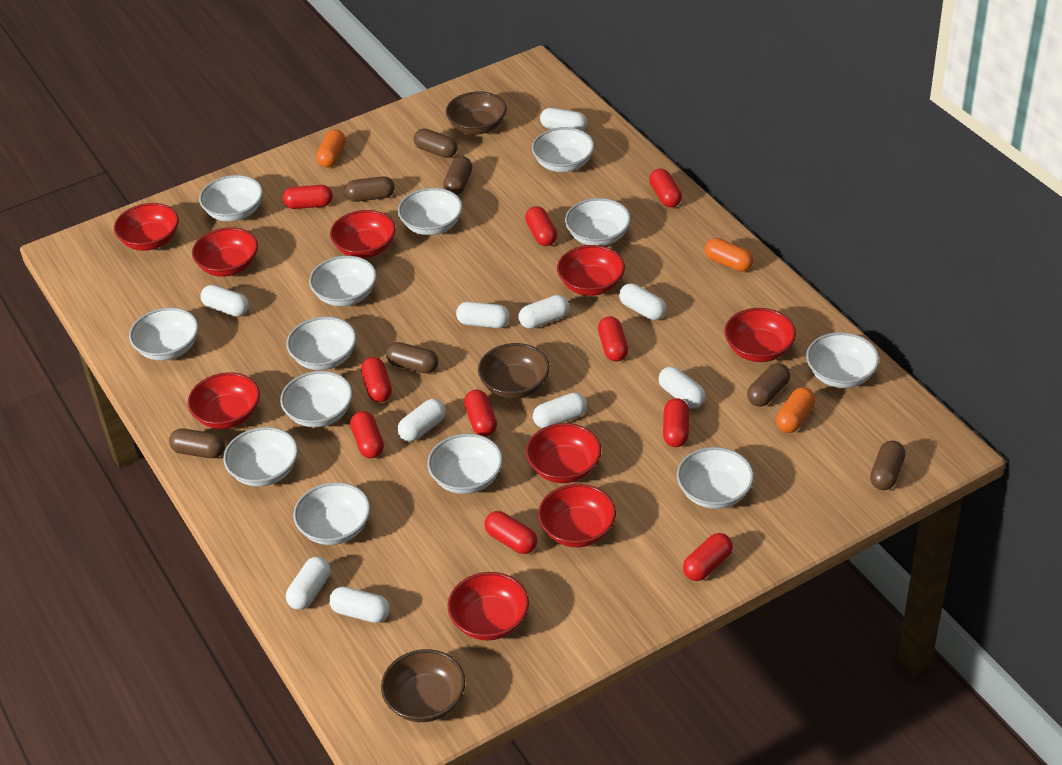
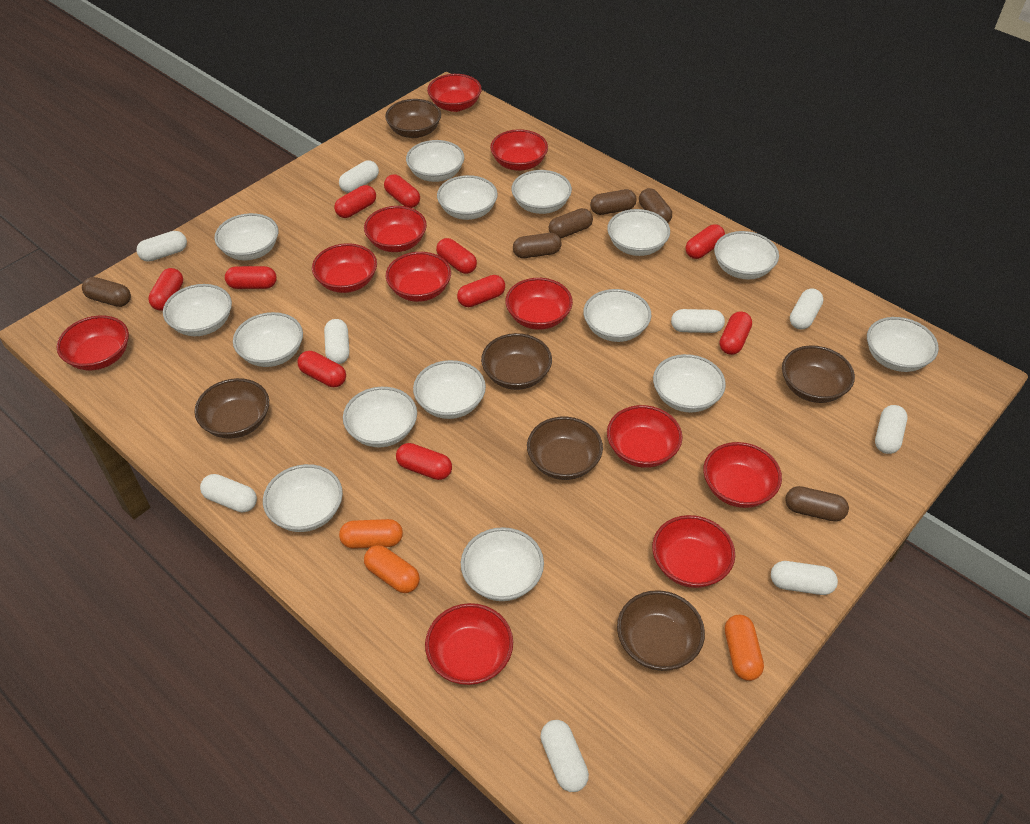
brown bowl: [381,649,465,722] [446,91,507,135] [478,343,550,399] = 3 -> [194,378,269,439] [385,99,441,138] [481,333,552,390] [527,417,603,480] [617,590,705,671] [782,345,855,403] = 6
brown capsule: [169,429,225,458] [345,176,395,202] [386,342,438,374] [414,128,458,158] [443,156,472,195] [747,363,790,407] [870,441,906,490] = 7 -> [82,277,131,307] [513,233,562,258] [549,208,593,238] [590,189,637,215] [639,188,672,223] [785,486,849,522] = 6
red bowl: [114,203,179,251] [188,372,260,429] [192,227,258,277] [330,210,396,258] [447,572,529,641] [526,423,601,483] [538,484,616,547] [557,245,625,296] [724,308,796,362] = 9 -> [57,316,129,370] [312,243,377,293] [364,206,427,252] [386,252,451,302] [425,603,513,685] [427,74,482,112] [490,129,548,171] [505,278,573,330] [607,405,683,468] [652,515,735,588] [703,442,782,508] = 11
white bowl: [129,307,199,361] [199,175,263,222] [223,427,298,487] [280,371,353,428] [286,316,356,370] [293,482,370,545] [309,256,377,306] [398,188,463,235] [427,433,503,494] [532,127,594,172] [565,198,631,246] [677,447,754,509] [806,332,880,388] = 13 -> [163,284,232,336] [214,213,278,260] [233,312,303,367] [263,464,343,532] [343,387,417,447] [406,140,464,182] [413,360,486,419] [437,175,498,220] [461,527,544,601] [511,170,572,214] [583,289,651,342] [607,209,670,256] [653,354,726,413] [714,231,779,279] [867,317,939,372] = 15
white capsule: [201,285,249,316] [286,557,330,610] [329,587,390,623] [397,399,446,442] [456,302,510,328] [518,295,569,329] [533,392,587,428] [540,108,587,131] [619,283,666,320] [659,367,705,408] = 10 -> [136,231,187,262] [200,474,257,513] [324,319,349,364] [339,160,379,193] [540,720,589,792] [671,309,725,333] [771,561,838,595] [790,288,823,330] [875,405,908,454] = 9

